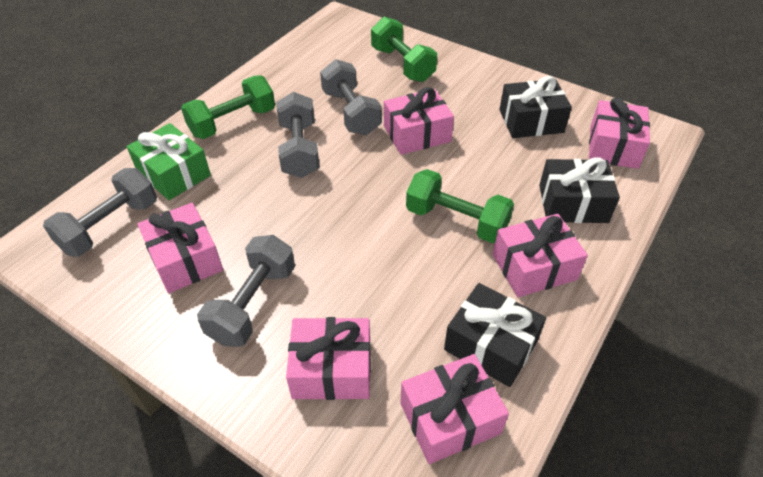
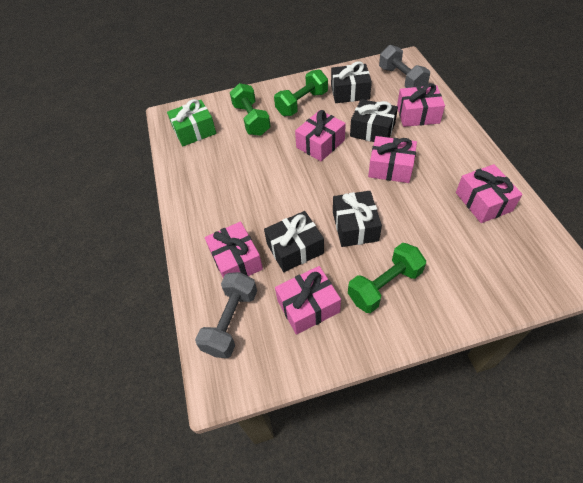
black gift: [444,283,546,387] [500,76,572,138] [539,157,620,223] = 3 -> [264,211,324,272] [331,61,372,103] [333,191,382,247] [350,99,398,142] = 4
grey dumbbell: [43,168,157,257] [197,235,295,347] [277,92,320,178] [320,59,382,135] = 4 -> [195,272,257,358] [379,45,430,88] = 2

